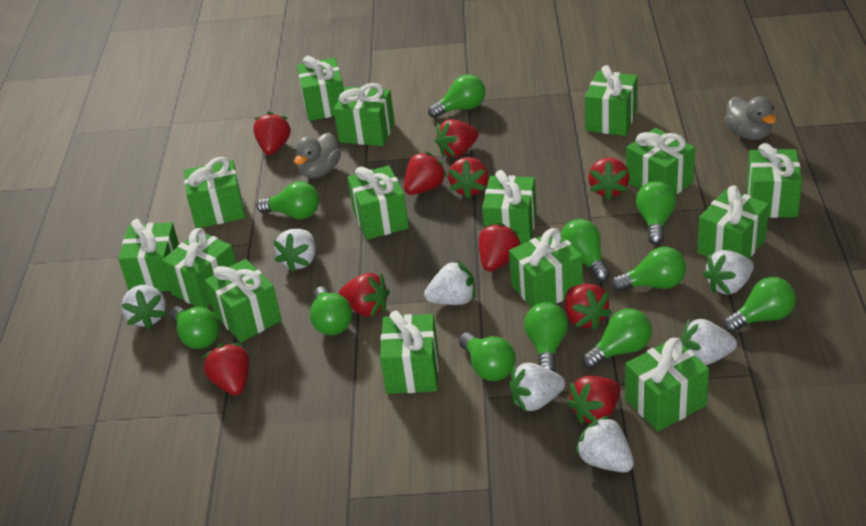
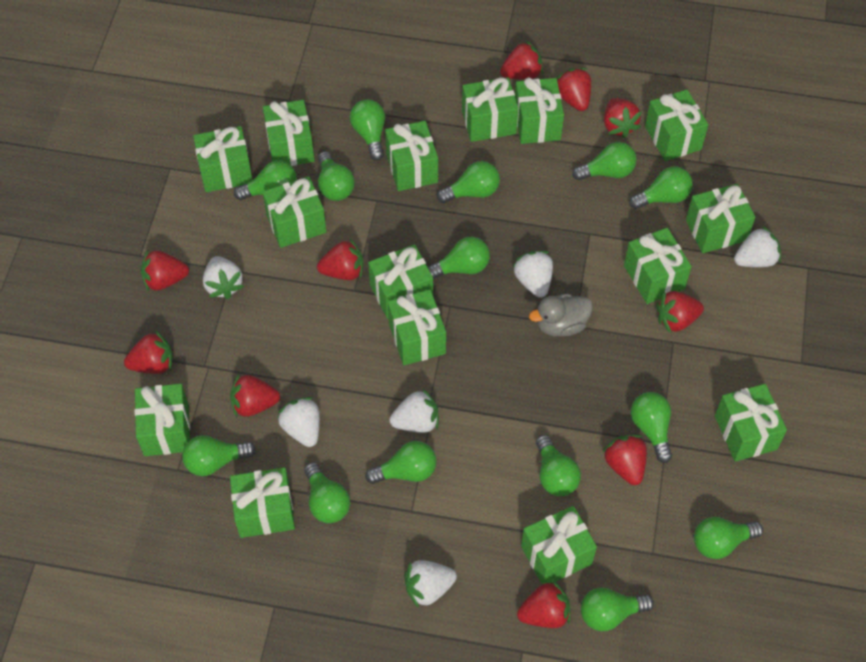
green light bulb: [169,306,220,349] [256,181,319,219] [310,287,352,335] [428,74,485,118] [459,332,516,381] [524,302,568,372] [561,219,610,281] [582,308,652,369] [611,247,686,292] [636,181,676,245] [723,277,796,333] = 11 -> [182,435,256,476] [234,160,297,200] [304,462,350,523] [318,151,355,201] [350,99,385,161] [365,441,436,484] [427,237,490,279] [437,161,500,203] [536,435,581,496] [572,142,636,180] [581,587,654,631] [629,166,693,209] [631,392,672,463] [694,517,763,559] = 14
grey duck: [294,133,341,178] [725,96,776,140] = 2 -> [529,294,593,337] = 1
white strawberry: [121,285,167,329] [273,229,316,272] [424,260,475,305] [509,363,565,412] [575,415,634,472] [681,319,737,365] [702,250,754,295] = 7 -> [203,256,244,299] [278,397,320,447] [389,389,439,433] [404,560,457,608] [513,251,553,298] [734,226,781,267] = 6

